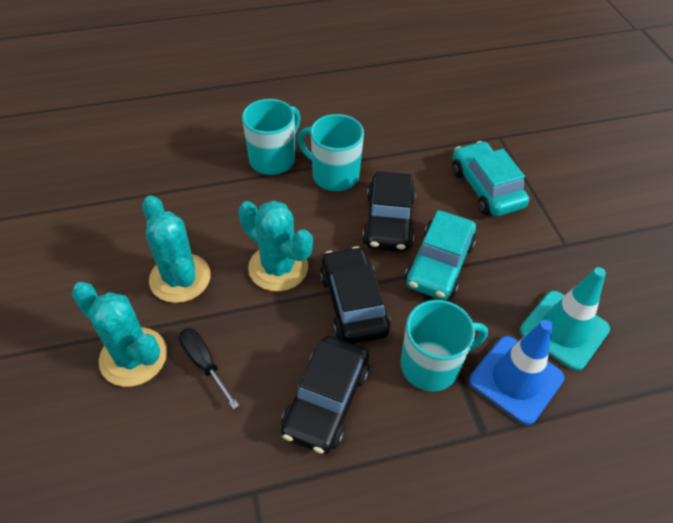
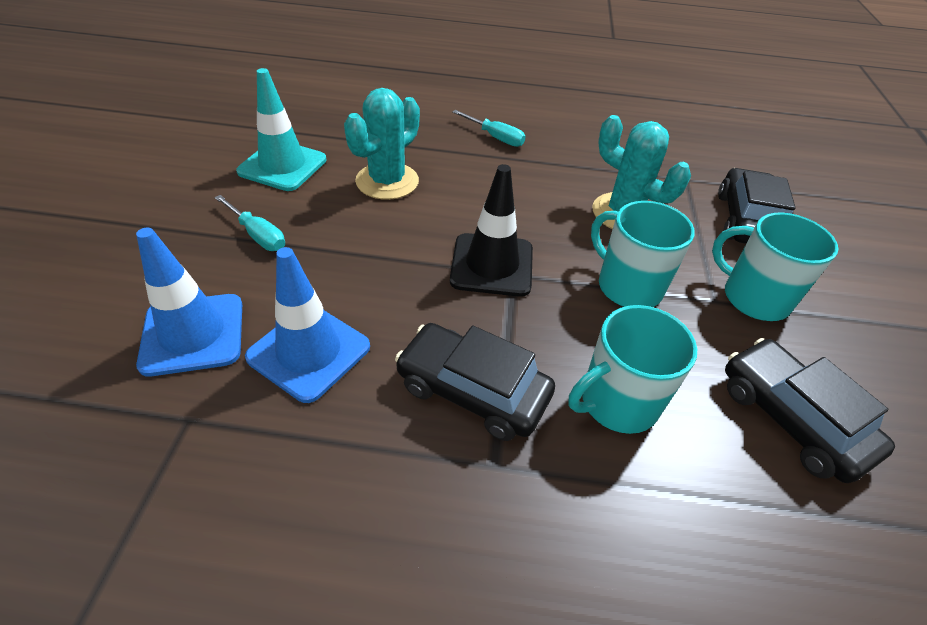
black screwdriver: [179,328,239,409] = 1 -> none = 0
black traffic cone: none = 0 -> [450,164,533,297] = 1
blue traffic cone: [469,320,565,425] = 1 -> [136,227,242,377] [245,247,370,403] = 2
turquoise cactus: [71,282,167,387] [142,196,211,303] [238,200,313,291] = 3 -> [344,88,420,200] [592,115,691,229] = 2
turquoise car: [405,210,476,300] [452,141,529,216] = 2 -> none = 0
turquoise screwdriver: none = 0 -> [214,195,285,251] [452,110,526,147] = 2

